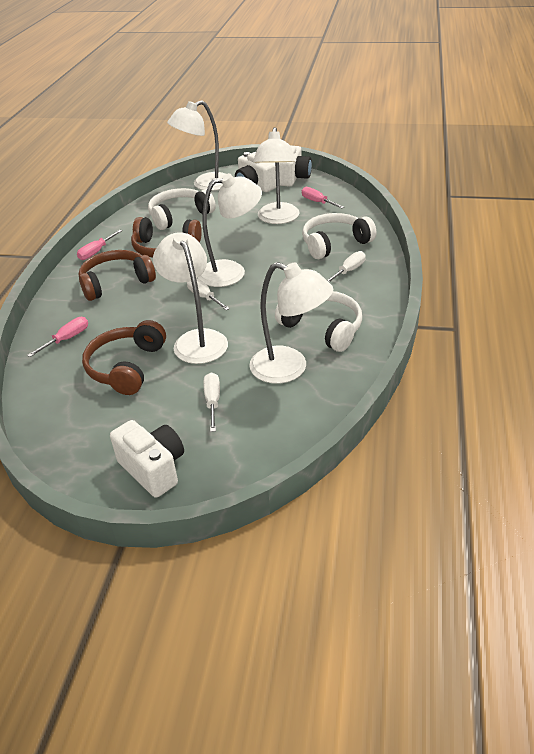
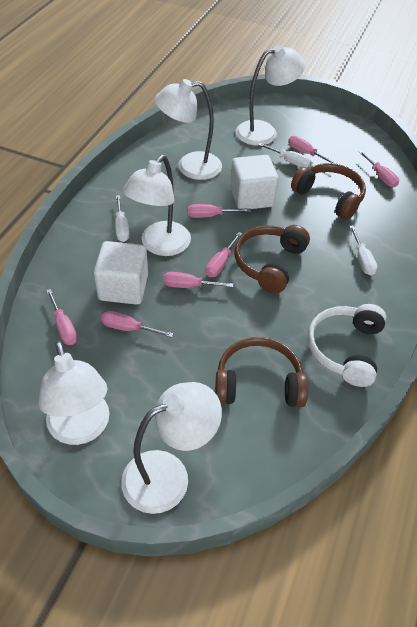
pink screwdriver: [27,317,88,357] [77,230,122,260] [302,187,344,208] = 3 -> [46,289,77,345] [101,311,174,337] [163,272,234,288] [188,204,251,218] [206,232,242,277] [288,136,337,164] [359,151,399,187] = 7
white camera: [110,420,184,498] [235,152,276,192] [279,146,312,187] = 3 -> none = 0
white cube: none = 0 -> [94,241,148,305] [230,155,278,209] = 2
white headphones: [148,188,216,230] [275,291,362,352] [302,213,377,259] = 3 -> [308,304,386,387] = 1

